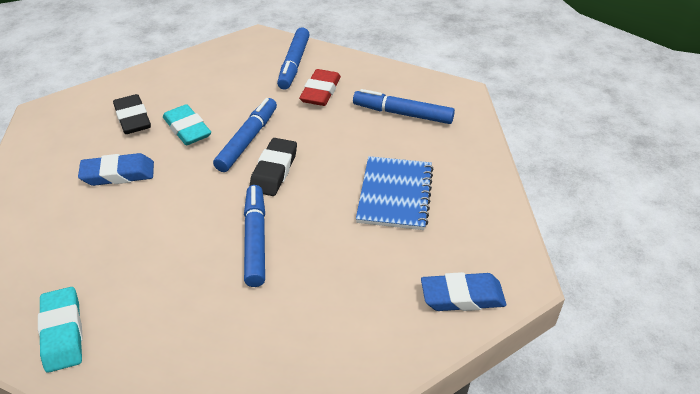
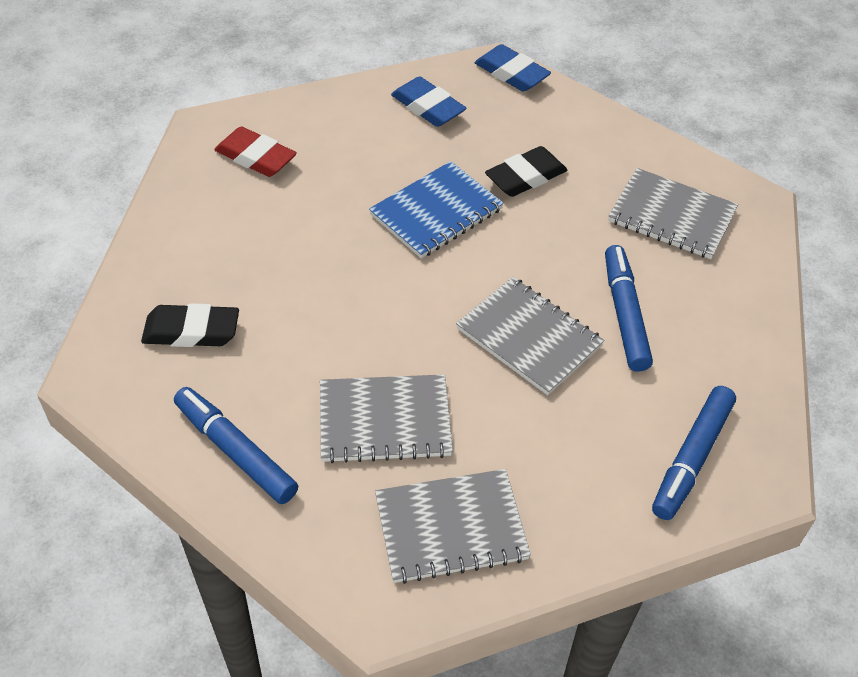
blue marker: [213,98,277,172] [244,185,265,287] [277,27,310,90] [353,89,455,124] = 4 -> [174,387,298,504] [605,245,653,372] [652,386,736,520] = 3
grey notebook: none = 0 -> [320,374,453,463] [375,469,531,584] [456,277,604,395] [608,168,738,259] = 4
turquoise eraser: [38,287,83,373] [163,104,211,145] = 2 -> none = 0

